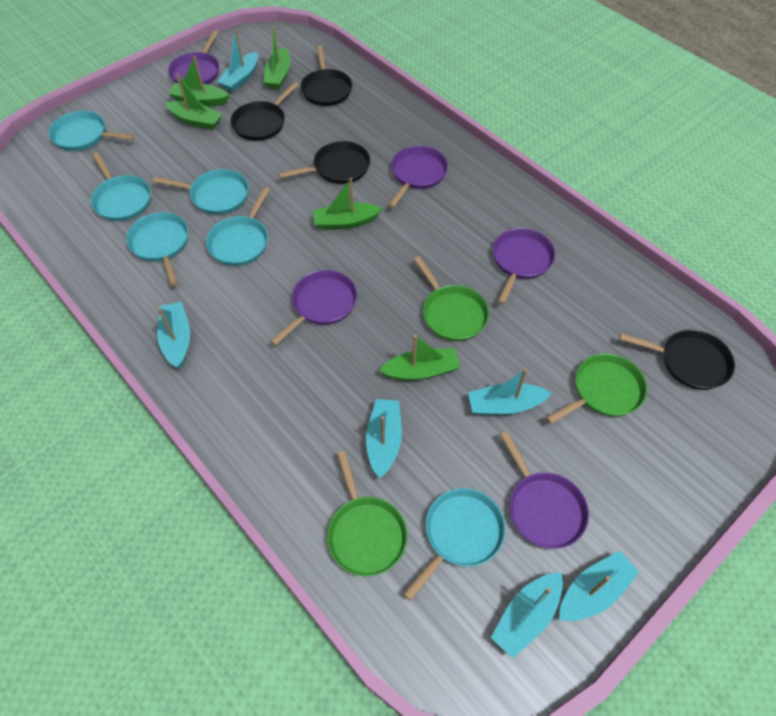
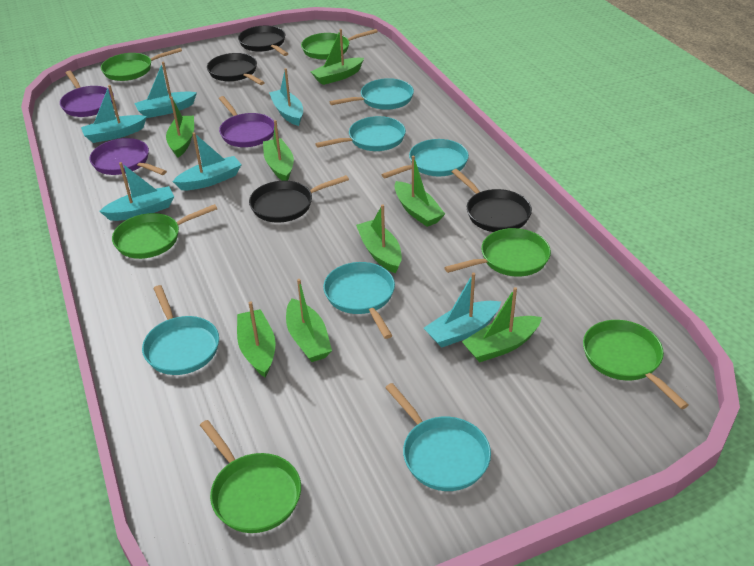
green boat: [165,74,222,130] [169,56,230,106] [263,26,290,90] [313,178,383,230] [379,335,460,381] = 5 -> [166,96,194,157] [237,301,276,377] [263,120,294,181] [286,279,332,362] [310,29,364,85] [356,204,402,273] [394,156,445,227] [462,287,542,362] = 8
green pan: [327,451,408,577] [414,256,489,341] [546,353,647,424] = 3 -> [101,48,182,81] [112,204,217,259] [200,420,301,533] [301,29,378,60] [444,228,551,277] [583,320,688,409] = 6
purple pan: [168,30,219,84] [270,270,357,346] [388,146,448,208] [493,228,555,304] [500,431,589,549] = 5 -> [60,71,114,117] [89,138,167,175] [219,96,274,147] = 3

